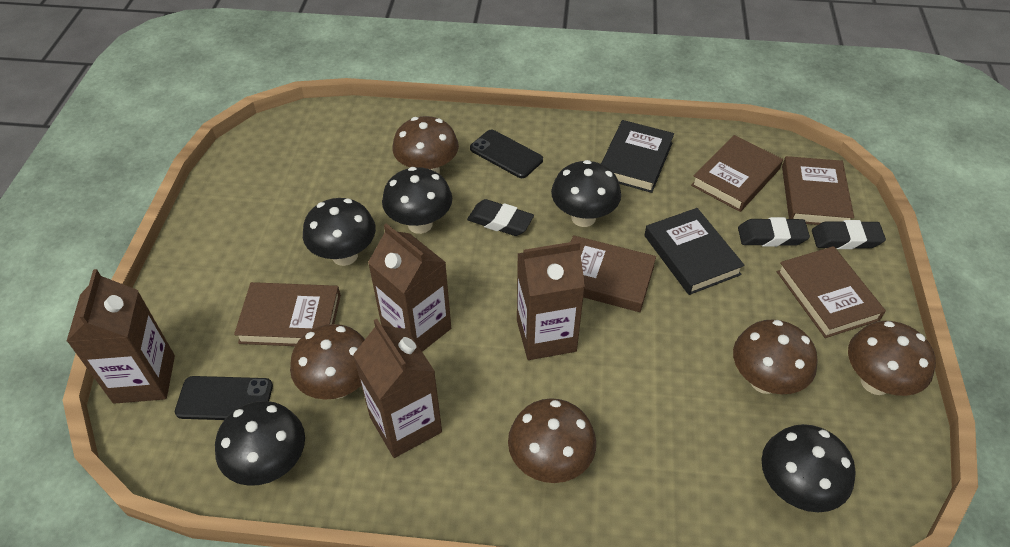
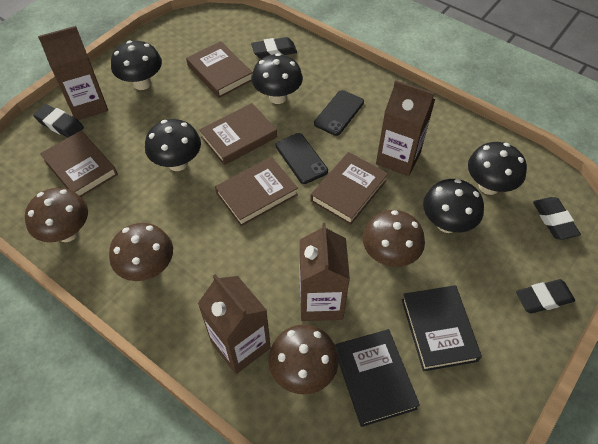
black eraser: [467,199,534,236] [738,217,810,247] [812,220,886,249] = 3 -> [33,104,84,138] [251,37,297,59] [516,279,575,314] [533,197,581,240] = 4
brown mushroom: [290,324,365,399] [392,116,459,174] [508,398,596,483] [733,320,818,394] [848,321,936,396] = 5 -> [25,188,88,242] [109,223,173,281] [268,324,339,394] [362,210,425,267] = 4

